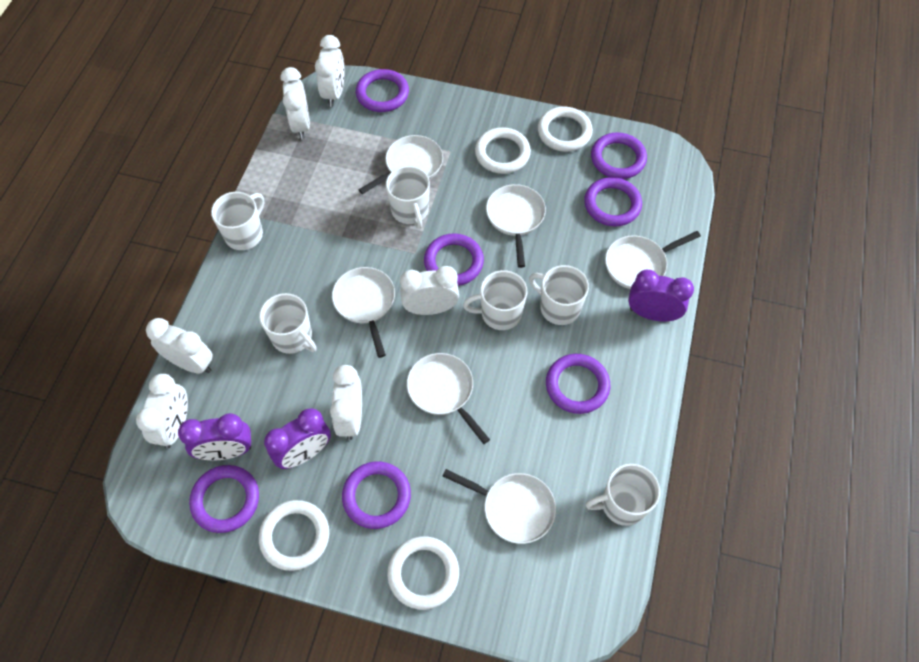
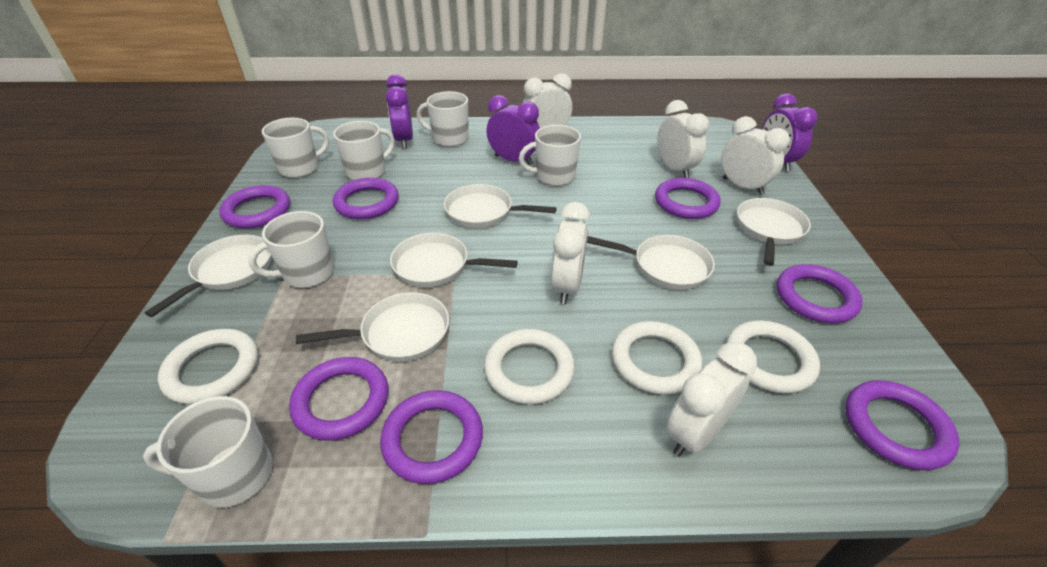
white clock: [136,374,188,448] [146,318,213,374] [281,67,310,139] [315,35,344,107] [330,365,362,440] [400,266,459,315] = 6 -> [523,73,572,128] [551,202,590,304] [658,100,709,178] [666,342,757,457] [721,116,790,195] = 5

